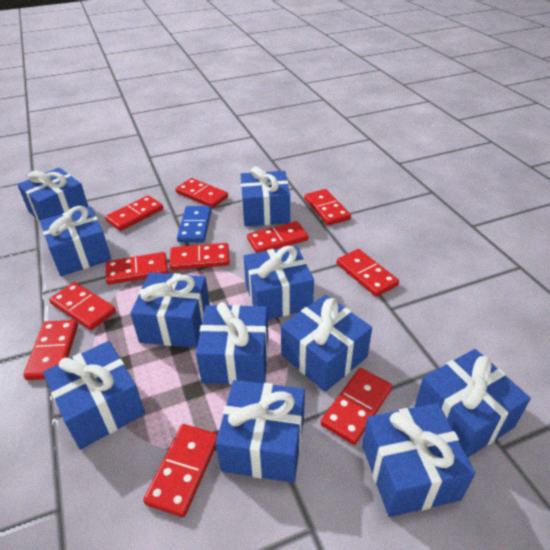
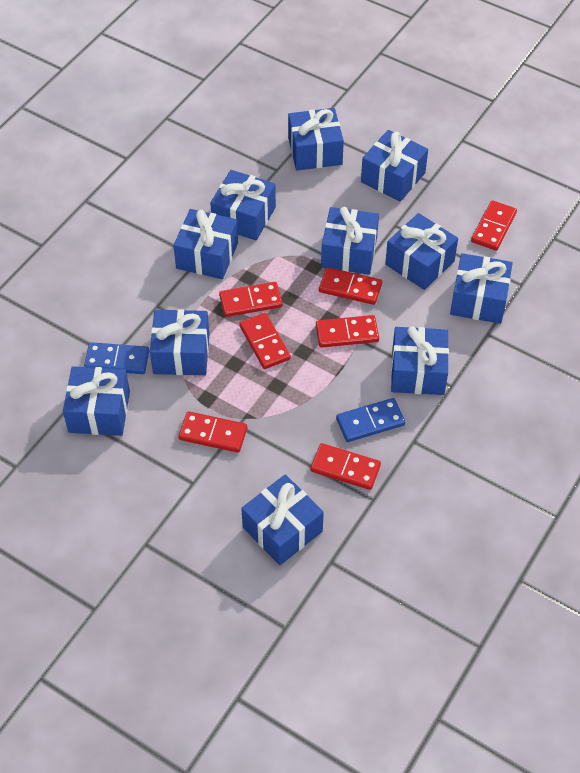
blue domino: [177,206,212,242] = 1 -> [84,342,149,374] [336,398,405,442] = 2
red domino: [23,320,78,380] [49,282,116,330] [105,195,163,231] [106,252,168,285] [143,424,218,517] [169,243,230,270] [176,178,228,208] [247,221,308,253] [304,189,351,226] [321,368,392,445] [337,249,399,297] = 11 -> [178,411,247,453] [219,282,283,317] [239,313,291,369] [310,443,381,490] [316,315,379,348] [319,267,382,305] [471,200,517,251] = 7

